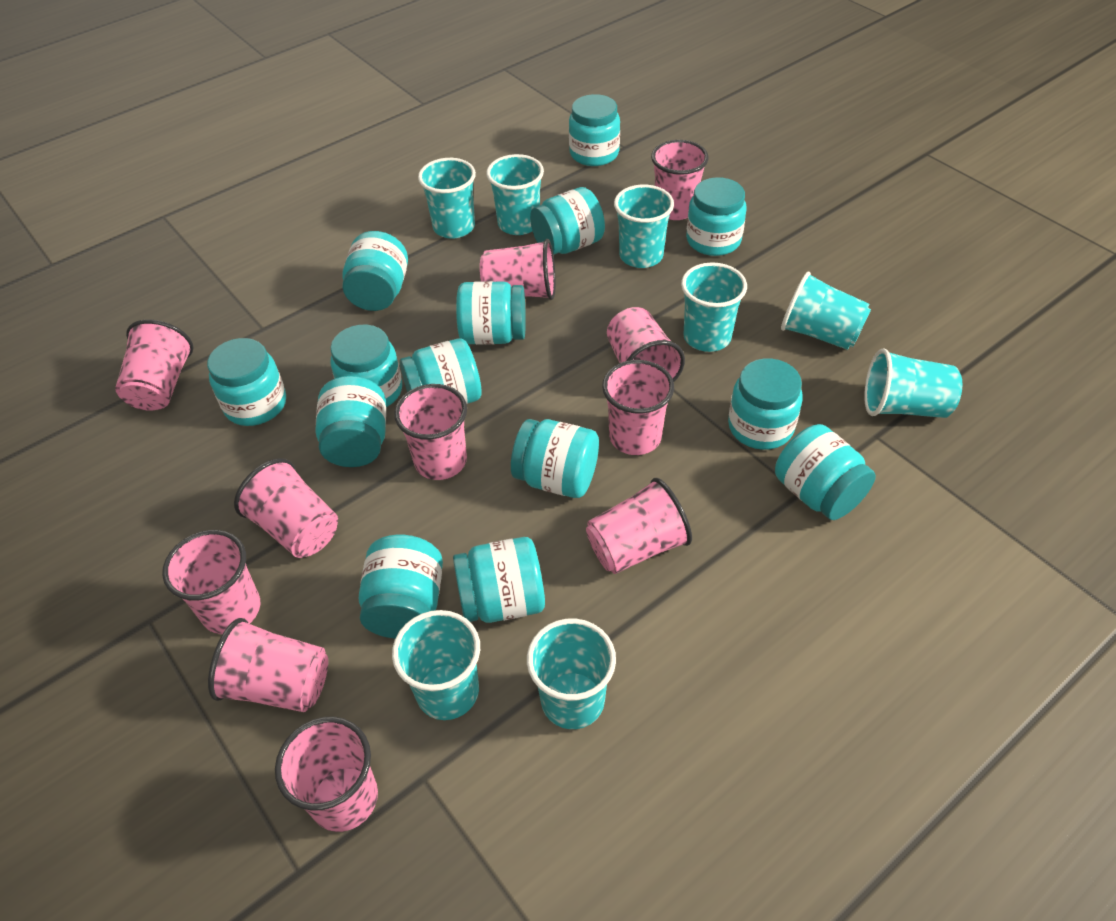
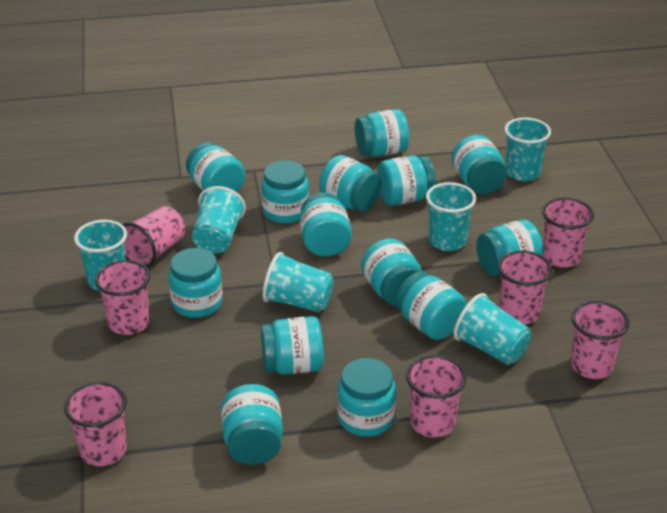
pink cup: [115,320,194,411] [162,530,260,634] [208,618,328,712] [234,458,338,558] [275,716,378,832] [394,384,467,480] [480,239,555,300] [586,478,692,574] [602,360,674,455] [607,307,685,382] [651,140,709,220] = 11 -> [64,382,127,466] [95,260,150,335] [122,206,185,268] [406,355,467,438] [498,251,552,324] [542,198,594,268] [570,301,629,379] = 7
turquoise cup: [392,610,480,720] [418,158,476,239] [486,154,544,235] [527,618,616,729] [614,185,674,268] [681,262,747,352] [781,272,871,350] [864,348,962,418] = 8 -> [74,220,127,291] [192,186,246,254] [263,252,334,312] [426,182,476,251] [454,293,531,365] [504,117,551,181] = 6

